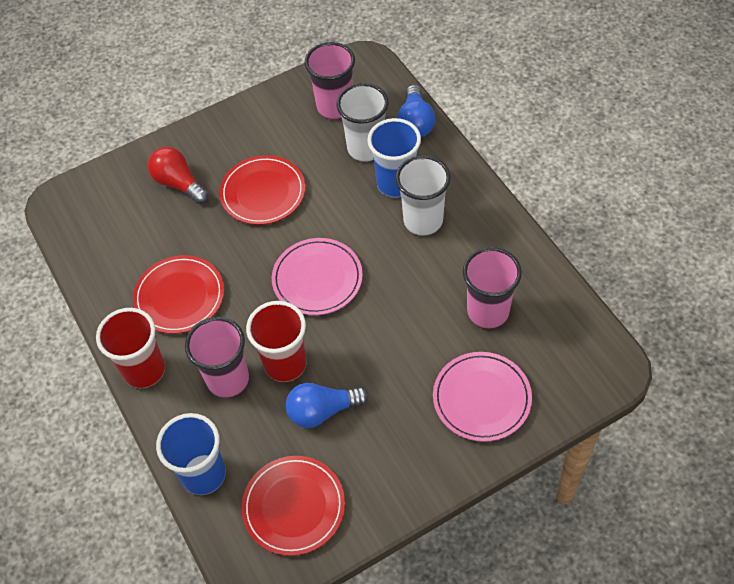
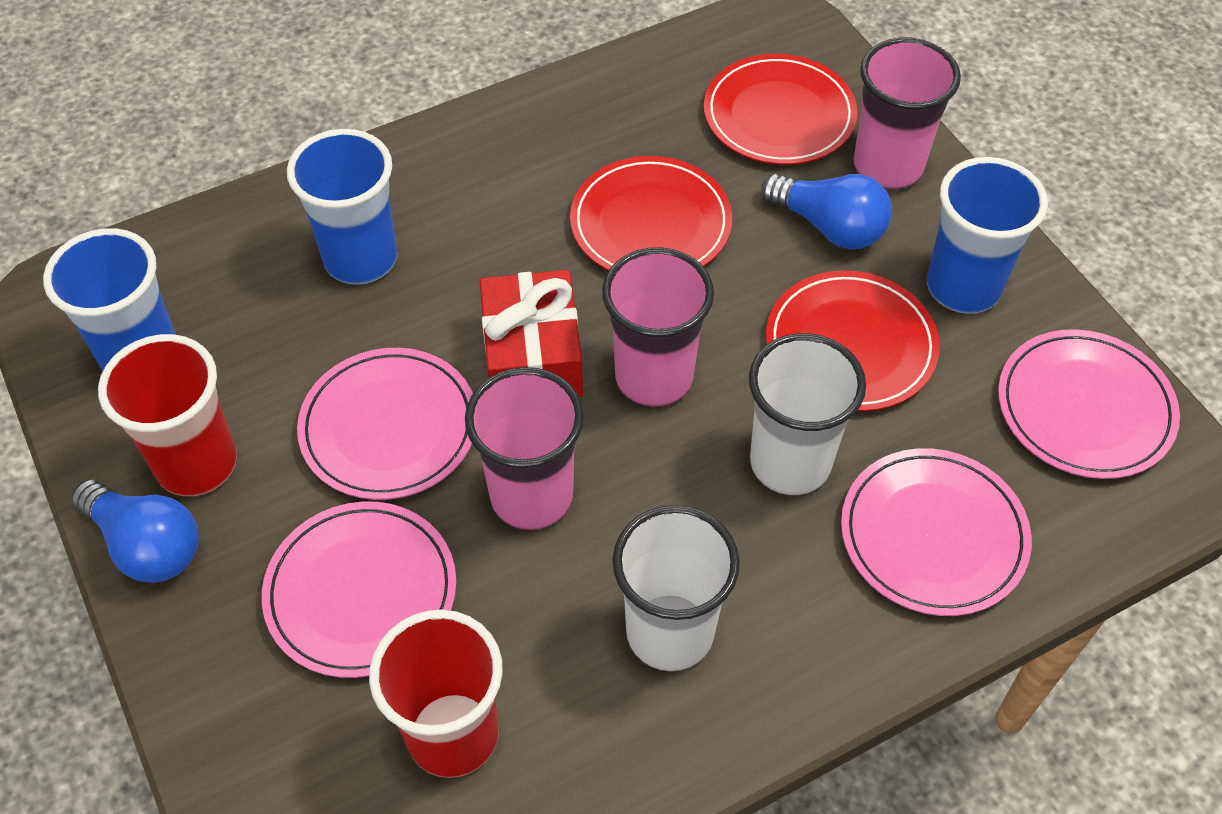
blue cup: [156,413,226,495] [367,118,421,198] = 2 -> [43,228,176,371] [287,129,397,284] [927,157,1048,314] = 3
pink plate: [272,238,363,315] [433,352,532,442] = 2 -> [262,501,456,678] [297,348,473,500] [841,448,1032,616] [998,329,1180,479] = 4
red gift: none = 0 -> [480,270,583,397] = 1
red light bulb: [148,147,208,204] = 1 -> none = 0

